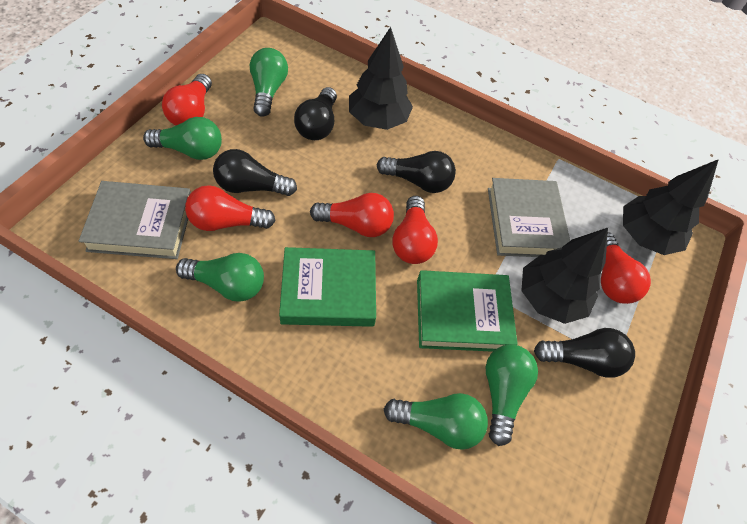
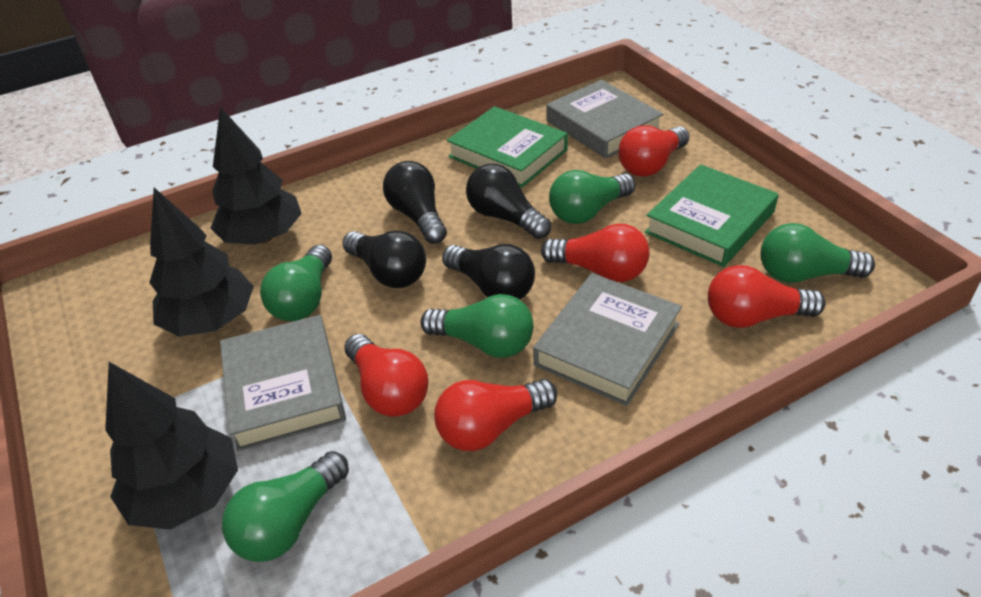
grey book: [79,181,191,259] [488,178,570,257] = 2 -> [220,315,346,451] [533,273,682,406] [546,80,663,158] = 3

